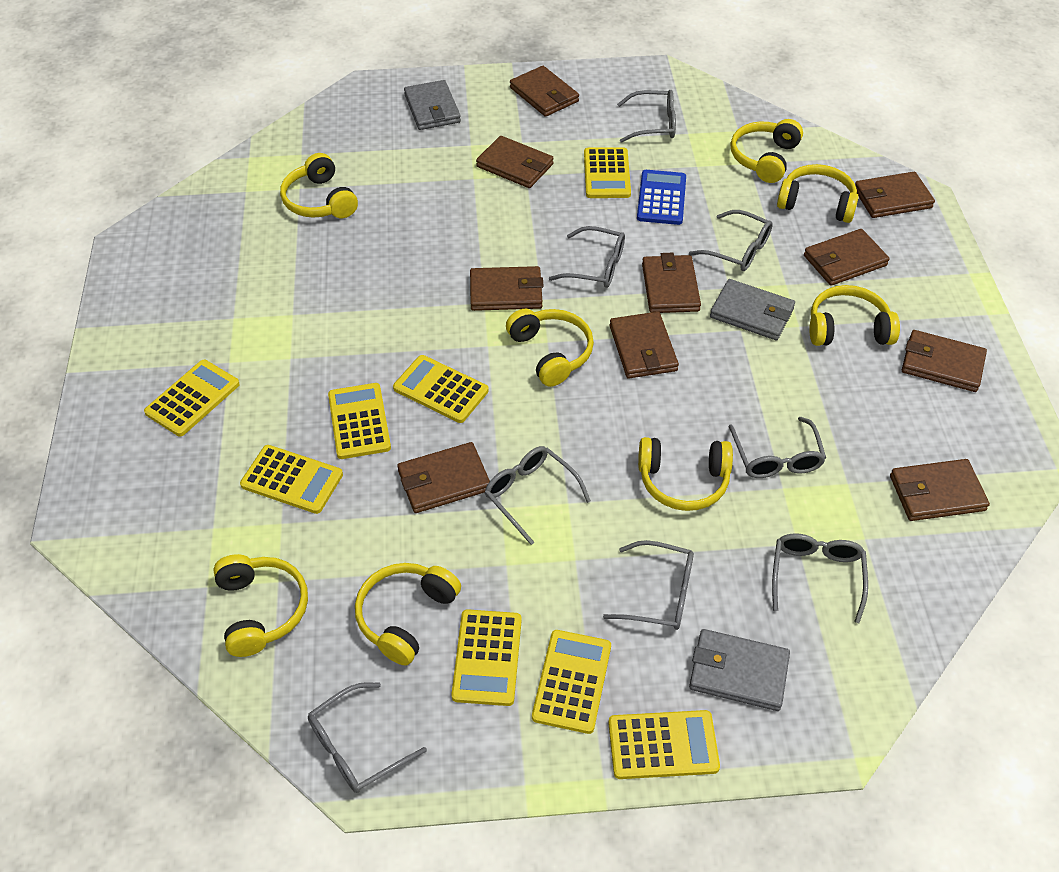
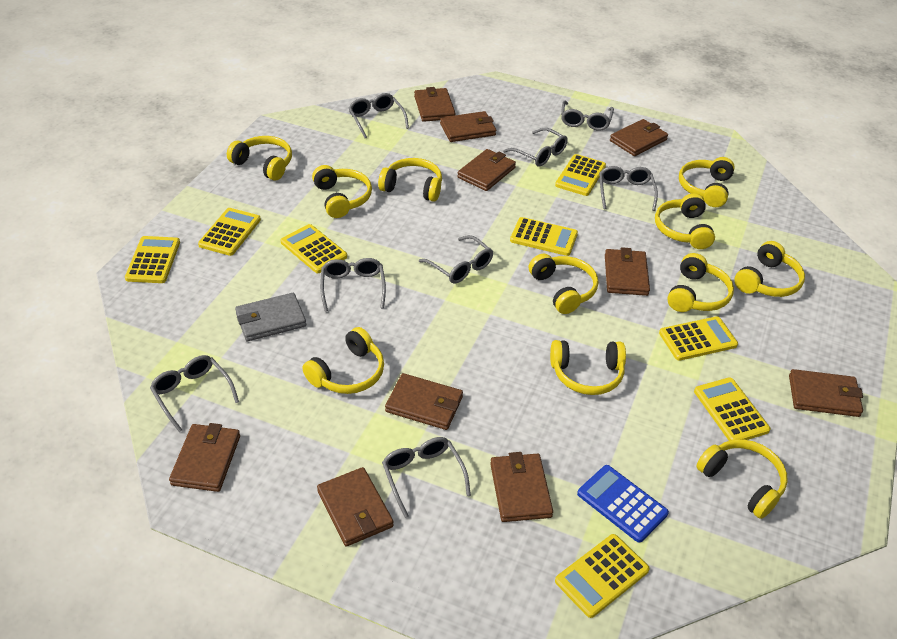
grey wallet: [404,80,461,130] [689,629,790,711] [710,279,795,340] = 3 -> [235,293,306,341] = 1
yellow headphones: [213,554,308,657] [280,153,358,218] [355,563,461,666] [506,309,594,387] [638,437,733,511] [730,119,803,183] [777,164,859,223] [809,285,900,346] = 8 -> [227,136,292,181] [302,327,384,394] [312,165,372,218] [378,158,442,202] [529,254,598,314] [550,340,626,395] [655,193,715,249] [667,253,734,312] [679,157,735,207] [697,439,788,519] [734,241,805,297] = 11

